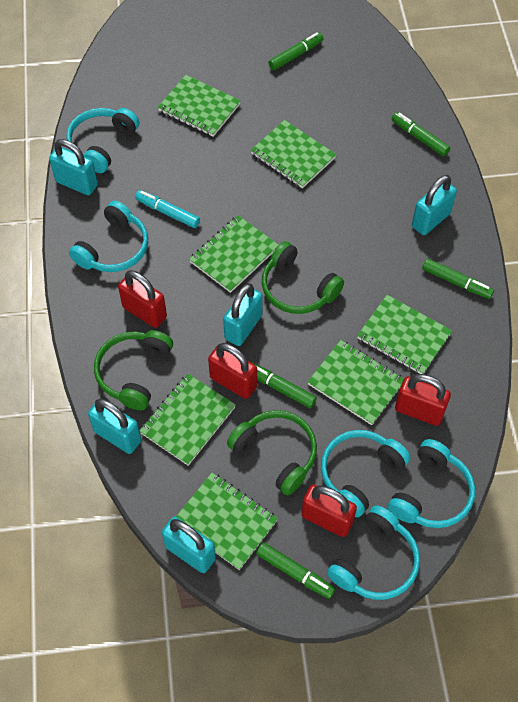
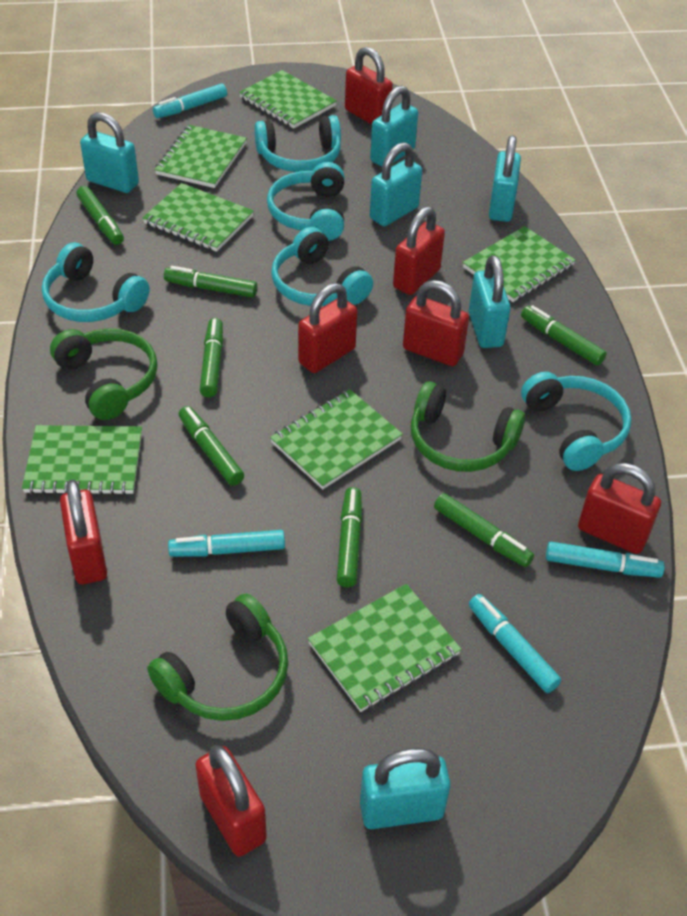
green marker: [251,362,317,408] [256,542,335,599] [268,32,324,70] [391,112,450,156] [422,258,494,299] = 5 -> [77,186,124,245] [164,266,257,298] [179,406,244,486] [200,318,223,397] [337,487,362,587] [434,493,534,567] [521,305,607,366] = 7
red padlock: [118,270,167,328] [208,343,257,399] [301,484,357,537] [395,374,451,426] = 4 -> [60,480,107,584] [195,745,267,857] [298,283,357,373] [345,47,393,125] [393,206,445,295] [403,280,469,366] [578,463,661,554] = 7
turquoise marker: [135,190,200,228] = 1 -> [153,83,227,118] [168,530,285,557] [469,594,561,693] [546,542,665,578] = 4
turquoise padlock: [49,139,98,195] [88,398,141,454] [162,517,216,573] [223,283,263,346] [412,175,457,235] = 5 -> [80,112,139,193] [360,748,451,829] [370,86,418,167] [370,142,422,226] [469,255,511,348] [489,135,521,222] = 6

